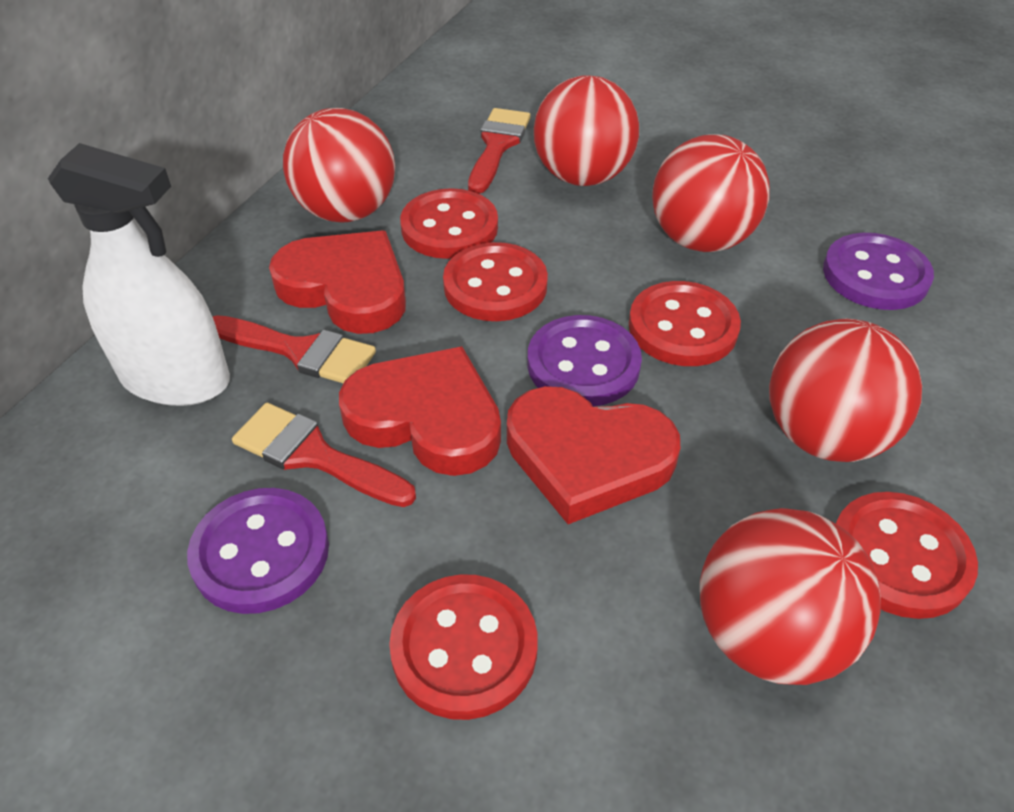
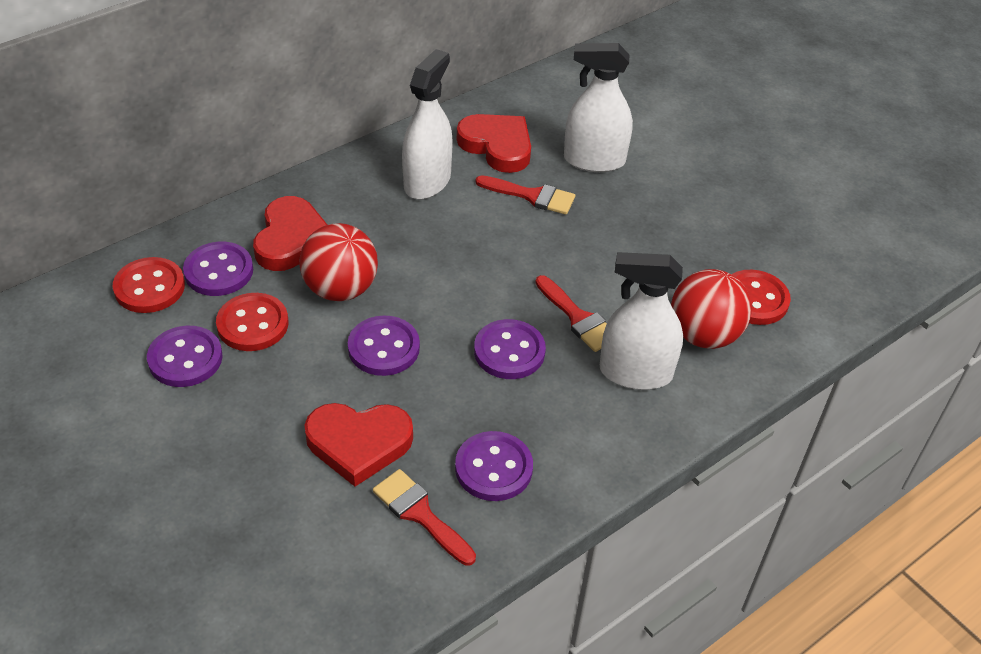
purple button: [187,488,329,614] [527,315,642,406] [823,233,934,310] = 3 -> [147,326,223,387] [183,242,253,296] [348,315,420,376] [455,431,533,501] [474,319,546,379] = 5
red ball: [283,108,395,222] [534,75,639,186] [652,134,770,252] [700,508,881,685] [769,319,922,462] = 5 -> [299,223,378,301] [671,269,752,349] = 2
red button: [389,574,538,720] [400,188,498,259] [443,242,548,321] [629,281,741,366] [836,492,978,619] = 5 -> [113,257,185,313] [216,293,288,351] [732,270,791,325] = 3
white spray bottle: [48,143,230,406] = 1 -> [402,49,453,199] [564,43,633,172] [600,252,683,390] = 3

